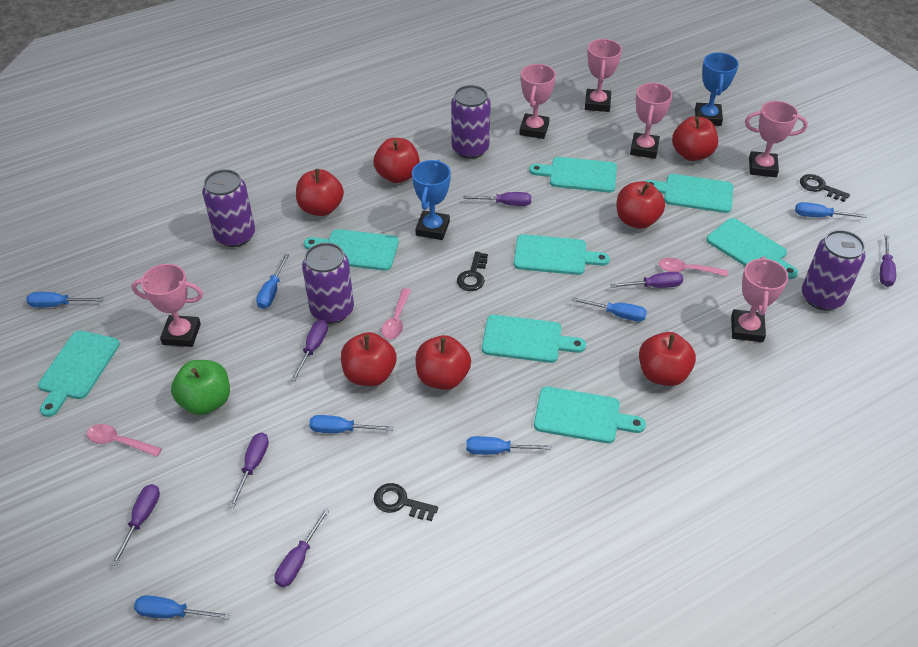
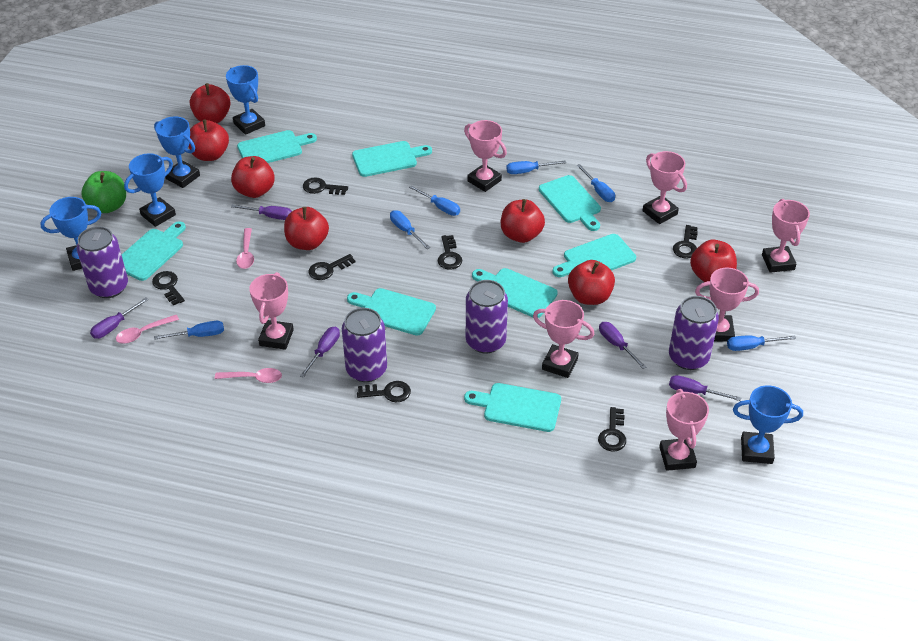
black key: [374,483,438,521] [457,252,488,291] [800,174,850,202] = 3 -> [152,271,185,306] [303,177,348,195] [309,254,356,280] [357,381,411,402] [438,235,462,270] [598,407,626,452] [673,225,698,258] = 7
blue screwdriver: [26,292,104,307] [134,595,230,620] [256,254,289,309] [309,415,393,433] [466,436,551,455] [571,297,647,322] [795,202,867,218] = 7 -> [154,321,224,340] [390,210,430,249] [409,185,460,216] [506,161,566,174] [576,164,615,202] [727,335,796,351] = 6
blue trophy: [412,160,451,240] [695,52,739,126] = 2 -> [40,197,101,271] [124,153,176,227] [154,116,200,188] [226,65,265,135] [733,385,803,464] = 5
pink trophy: [131,264,203,347] [519,64,556,139] [585,39,622,112] [630,83,673,159] [731,257,788,342] [745,101,808,177] = 6 -> [249,272,294,350] [464,120,507,192] [533,300,594,378] [643,151,687,224] [659,389,709,471] [695,267,759,342] [762,199,810,273] = 7
purple screwdriver: [111,484,160,566] [229,433,269,508] [275,508,330,587] [291,320,328,381] [463,192,531,206] [610,272,683,288] [880,234,896,287] = 7 -> [90,298,149,339] [231,204,292,220] [300,327,340,378] [599,322,646,369] [669,375,741,401] = 5

